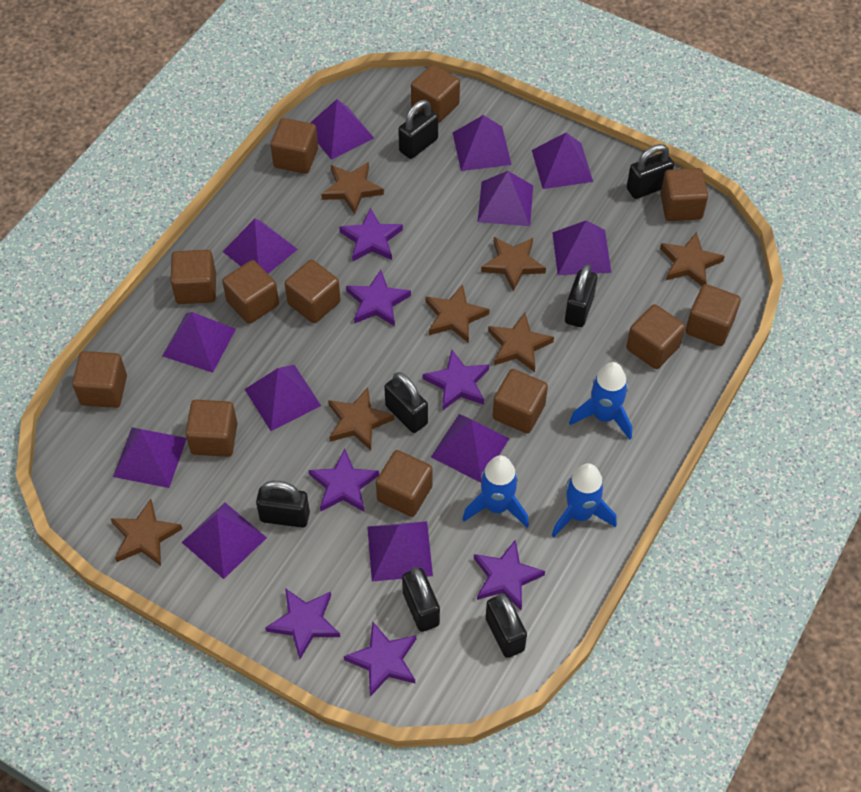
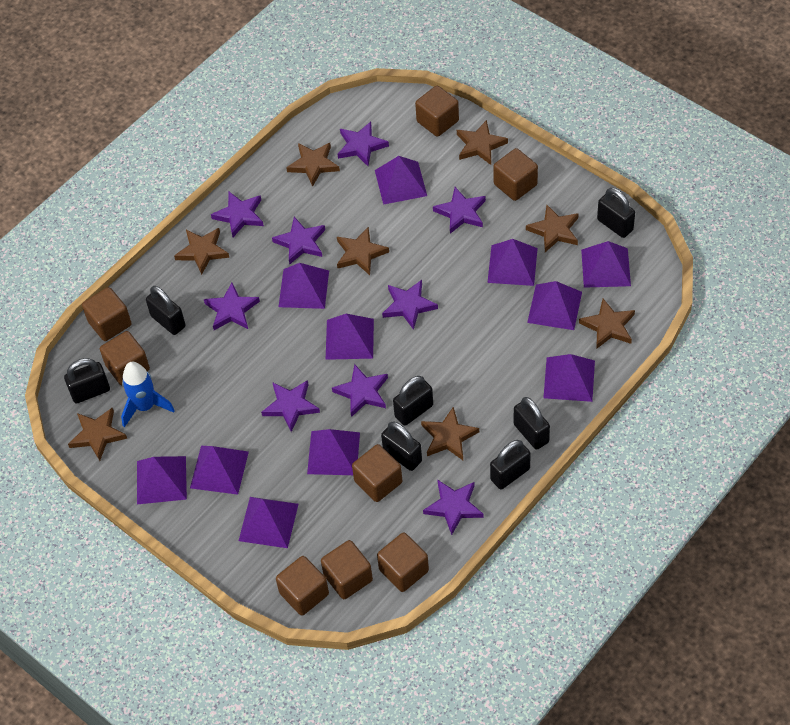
blue rocket: [463,455,529,528] [552,463,617,537] [569,362,632,440] = 3 -> [121,362,175,428] = 1
brown cube: [72,351,127,408] [171,250,216,304] [186,400,238,457] [222,260,279,324] [271,118,318,174] [285,260,341,323] [376,450,433,517] [411,64,460,123] [493,369,548,434] [626,304,685,369] [660,168,708,221] [686,284,741,346] = 12 -> [82,287,131,341] [100,331,150,386] [276,556,329,616] [321,540,373,599] [352,444,402,502] [377,532,429,592] [415,86,459,137] [493,148,538,201] = 8
brown star: [110,499,182,566] [321,162,384,215] [328,387,395,450] [426,284,490,343] [481,237,546,292] [488,313,554,372] [660,232,725,286] = 7 -> [68,408,127,461] [174,228,230,275] [286,143,340,187] [337,227,389,275] [421,407,479,460] [457,120,508,165] [526,205,579,252] [579,299,635,349] = 8
purple pyramid: [113,427,187,488] [162,312,236,373] [182,502,267,579] [222,219,298,274] [245,365,321,431] [310,99,374,160] [367,521,433,581] [431,414,510,482] [453,115,512,171] [478,171,533,226] [532,133,593,189] [552,220,611,275] = 12 -> [137,456,187,504] [190,446,249,495] [239,497,299,548] [278,263,329,309] [307,429,360,475] [326,314,374,360] [375,156,427,205] [487,239,538,286] [527,281,582,330] [543,354,595,402] [581,241,631,288] = 11
purple star: [265,588,340,659] [309,449,379,512] [339,208,403,261] [344,622,416,697] [346,270,411,326] [423,350,489,410] [474,539,545,610] = 7 -> [204,283,260,330] [211,192,264,237] [261,380,320,432] [272,217,325,264] [332,364,388,417] [338,122,389,166] [382,280,438,330] [423,479,484,535] [433,187,486,234] = 9

